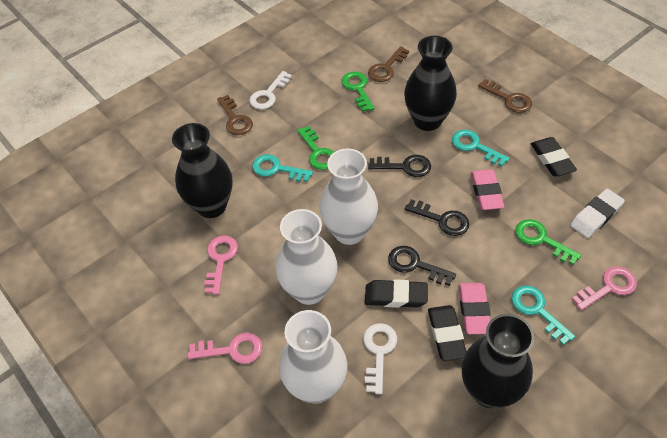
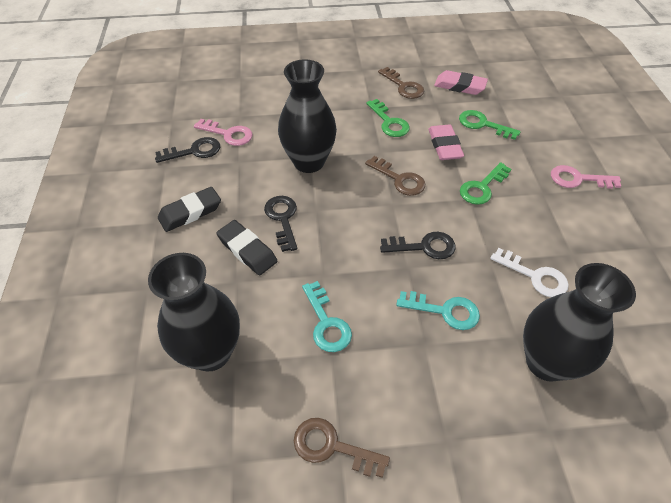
black eraser: [365,279,428,308] [428,305,466,361] [531,137,577,176] = 3 -> [158,187,221,232] [216,220,277,275] = 2
pink key: [188,332,263,364] [204,236,238,295] [572,267,637,310] = 3 -> [194,119,253,146] [551,165,621,189] = 2
turquoise key: [252,154,313,182] [452,129,510,166] [511,285,575,345] = 3 -> [302,281,352,352] [396,291,480,330] = 2
white eraser: [570,189,625,238] = 1 -> none = 0
white key: [249,71,292,109] [363,323,397,394] = 2 -> [490,248,568,297] = 1
white vase: [275,209,338,305] [279,310,347,404] [319,149,378,245] = 3 -> none = 0

